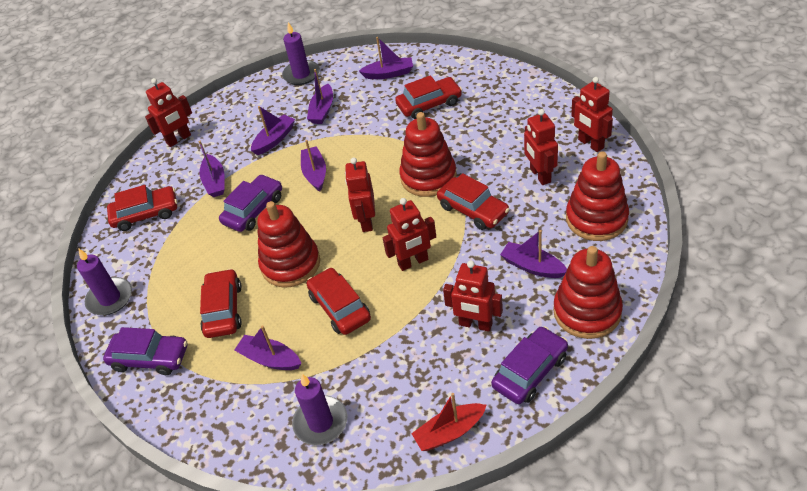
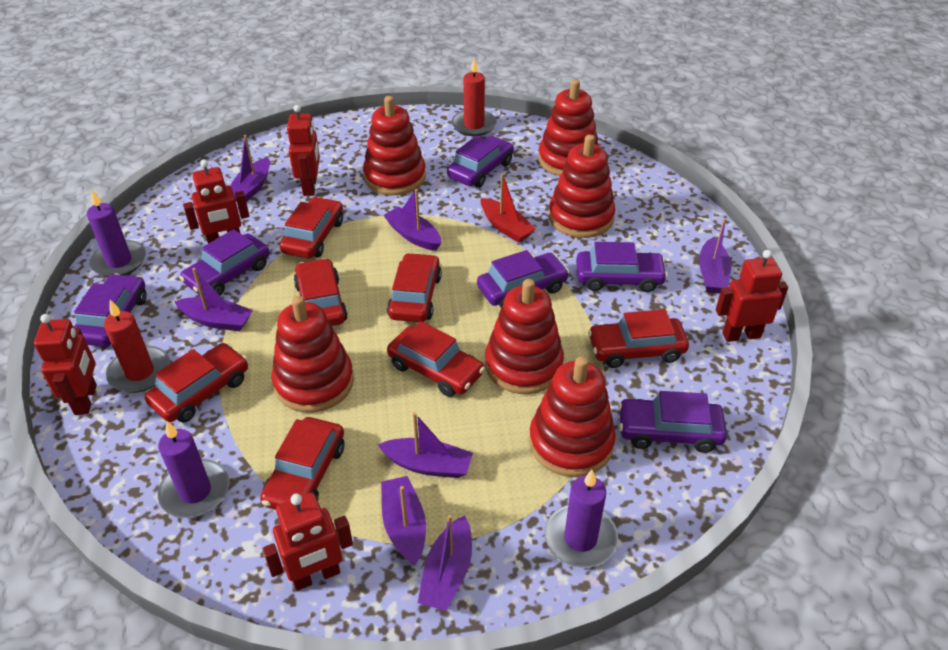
purple car: [103,327,187,375] [219,174,282,232] [491,326,568,404] = 3 -> [74,274,147,347] [180,229,270,295] [447,135,514,188] [477,250,569,307] [576,242,668,292] [618,391,727,453] = 6
red candle: none = 0 -> [104,300,170,393] [452,58,497,136] = 2
red car: [107,185,177,231] [200,269,242,338] [307,268,371,335] [395,75,462,119] [437,173,510,230] = 5 -> [145,343,248,423] [260,417,344,510] [280,197,343,259] [294,258,348,326] [387,253,442,322] [387,321,485,397] [588,309,689,368] = 7
red robot: [145,78,192,147] [345,158,375,232] [383,198,436,271] [443,260,503,332] [524,109,558,185] [571,77,613,152] = 6 -> [34,314,97,415] [183,160,249,244] [262,493,353,591] [287,105,320,196] [716,250,788,342] = 5
red stacking toy: [257,201,320,288] [399,112,457,197] [553,246,623,339] [566,151,629,241] = 4 -> [272,296,354,413] [363,96,426,195] [485,279,564,394] [529,356,616,477] [538,79,599,176] [549,135,615,238] = 6

